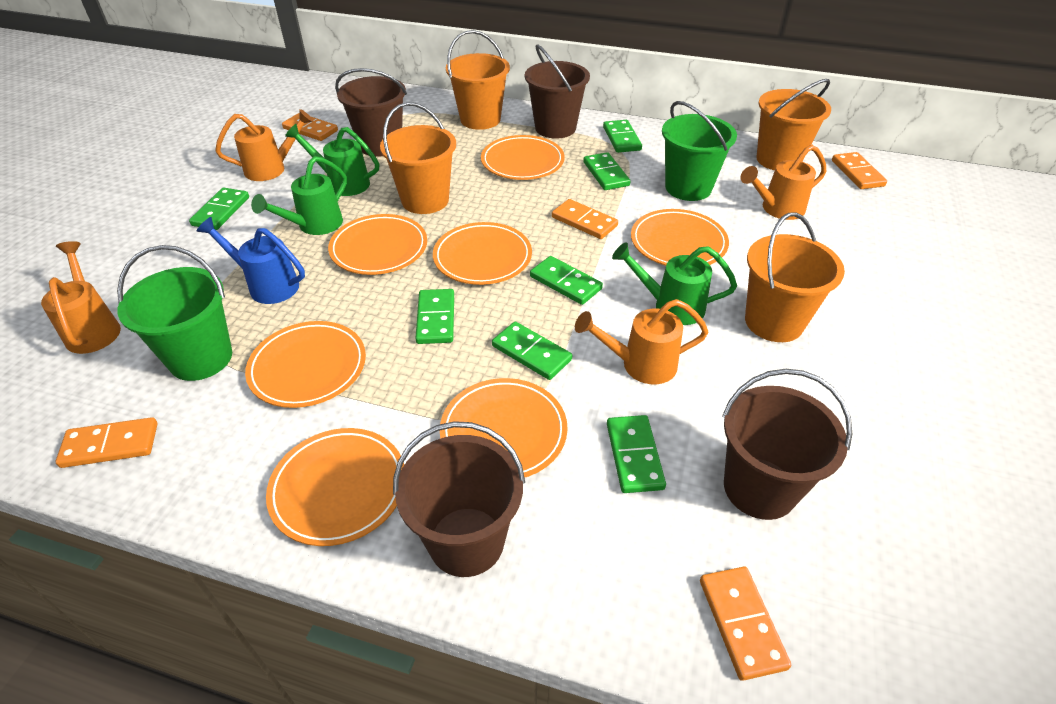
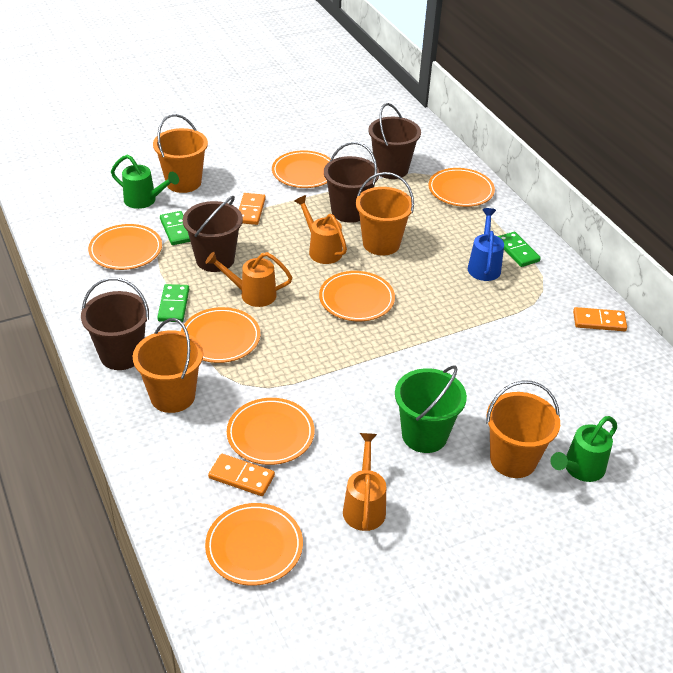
green bucket: [117,245,232,381] [662,101,737,201] = 2 -> [395,366,467,453] = 1
green domino: [189,188,249,230] [415,289,454,344] [492,322,572,380] [530,256,603,305] [583,152,630,190] [603,120,642,153] [607,415,666,493] = 7 -> [157,284,189,322] [160,211,190,245] [498,232,541,267] = 3
green watering can: [251,156,347,235] [285,124,379,196] [612,243,737,325] = 3 -> [111,155,179,209] [550,416,617,482] = 2
orange domino: [56,417,158,468] [282,113,338,141] [552,199,618,239] [700,567,791,681] [832,152,887,189] = 5 -> [208,454,275,496] [239,193,266,225] [573,307,627,331] = 3
orange watering can: [41,241,121,354] [215,109,313,181] [575,299,708,384] [741,145,827,220] = 4 -> [205,252,292,307] [294,195,347,264] [343,433,386,531] = 3

